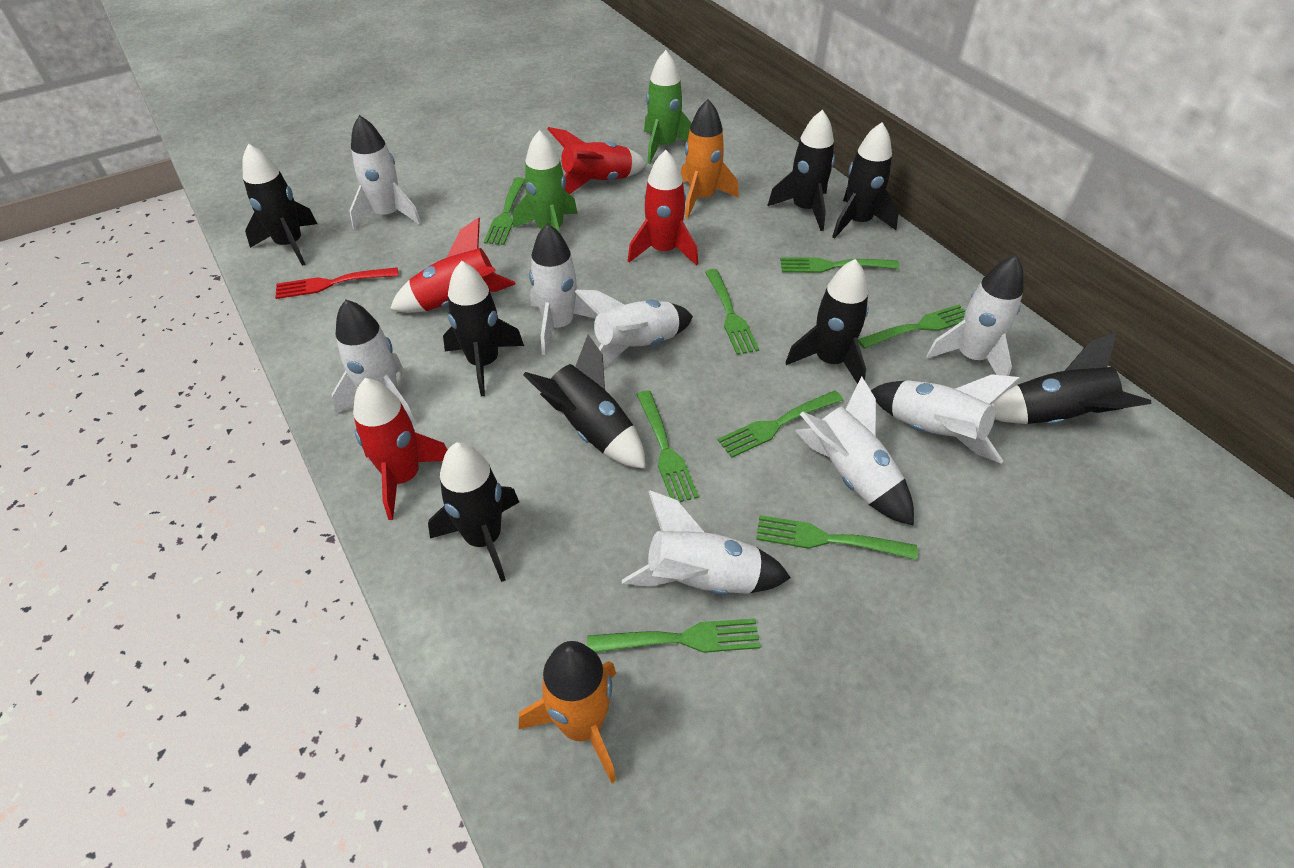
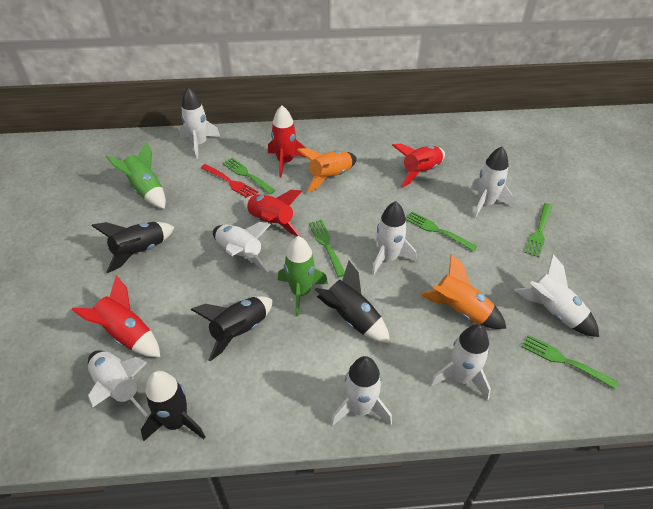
black rocket: [242,144,317,266] [428,442,519,582] [443,261,524,396] [523,335,646,469] [768,109,835,231] [785,259,869,384] [832,122,899,239] [992,332,1151,424] = 8 -> [91,222,175,273] [141,371,205,441] [191,296,273,361] [314,261,390,343] = 4
green fork: [484,177,525,245] [587,618,760,653] [636,390,699,502] [705,269,759,355] [718,390,843,458] [756,515,917,560] [780,257,899,273] [857,304,965,349] = 8 -> [222,158,276,194] [309,220,345,277] [406,211,477,252] [522,335,618,389] [525,203,552,257] = 5

